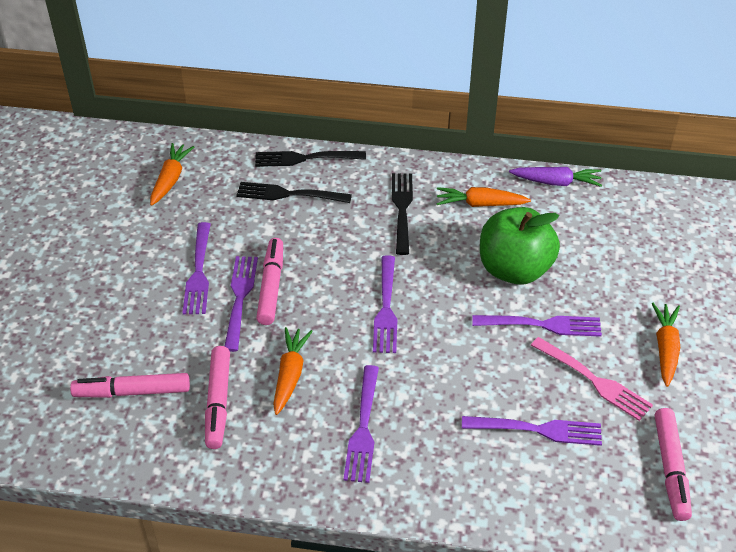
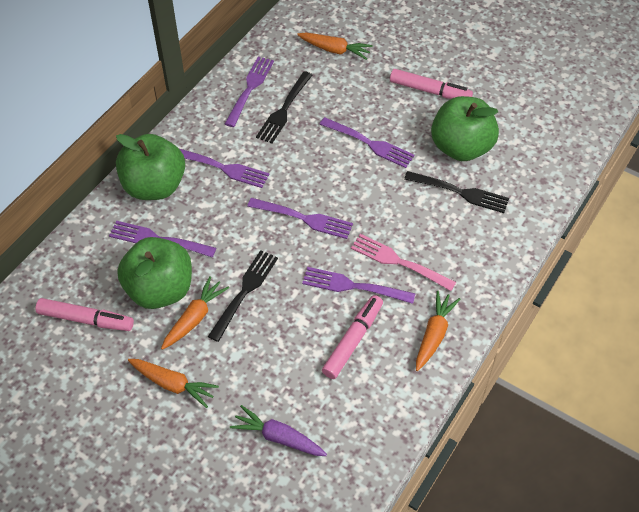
green apple: [480,207,560,285] = 1 -> [116,134,185,200] [117,237,192,309] [431,96,499,161] = 3
pink marker: [70,373,190,398] [205,346,230,449] [256,238,283,325] [655,408,692,521] = 4 -> [35,298,134,331] [322,295,383,379] [390,69,473,99] = 3

